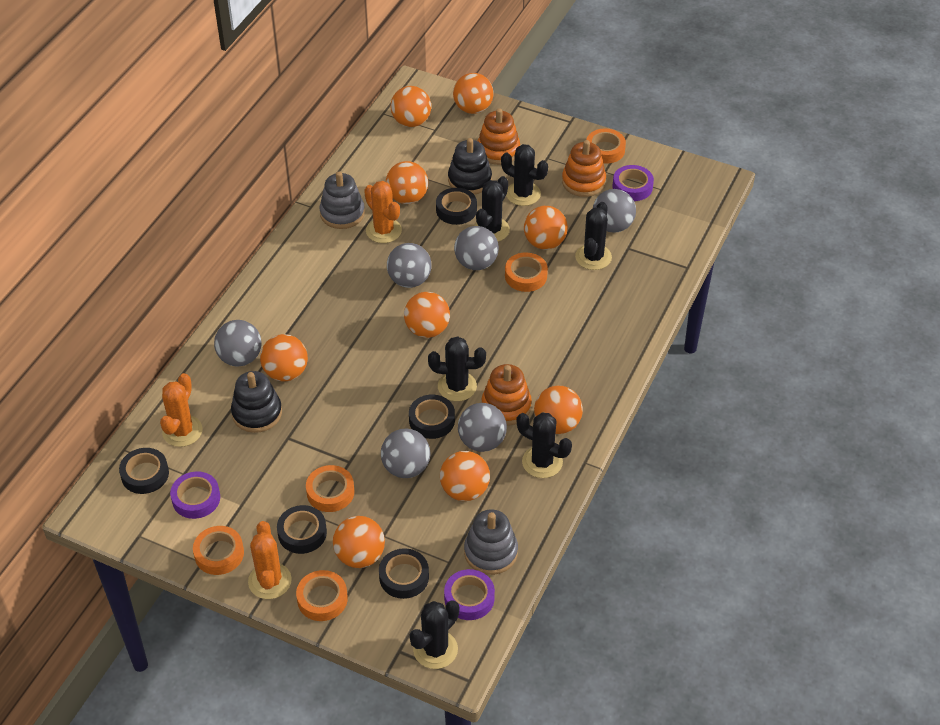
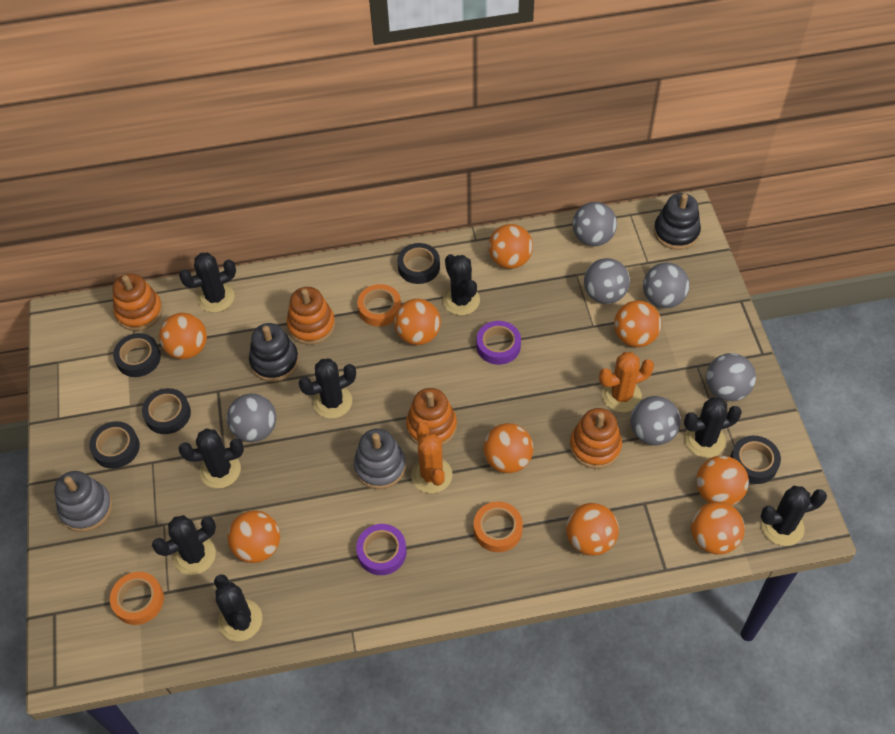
black cactus: [409,601,459,669] [428,336,486,401] [475,176,510,242] [501,144,548,206] [517,413,572,478] [575,202,612,270] = 6 -> [152,515,216,575] [179,253,236,313] [179,428,244,488] [214,574,262,641] [299,359,356,419] [443,254,480,315] [684,397,742,458] [760,486,827,546] = 8
orange cactus: [160,373,202,447] [248,521,292,599] [364,181,402,243] = 3 -> [411,422,453,493] [599,352,654,412] = 2
orange stacking toy: [478,108,520,165] [482,364,532,426] [562,140,606,197] = 3 -> [113,273,163,331] [287,287,335,345] [406,388,457,446] [570,408,622,469] = 4
orange tape: [193,526,244,575] [296,570,348,621] [306,465,354,512] [505,253,548,292] [586,128,626,164] = 5 -> [110,572,164,625] [357,284,401,327] [474,501,523,552] = 3
purple tape: [170,472,220,519] [444,569,495,620] [612,165,654,201] = 3 -> [356,524,407,575] [477,321,521,365] = 2

